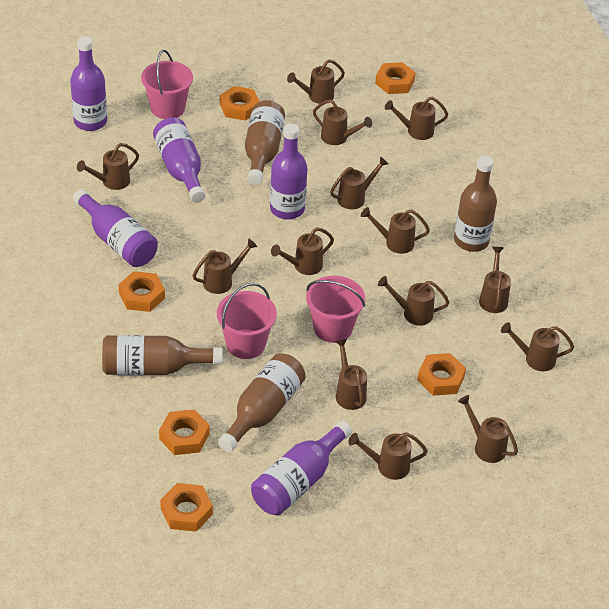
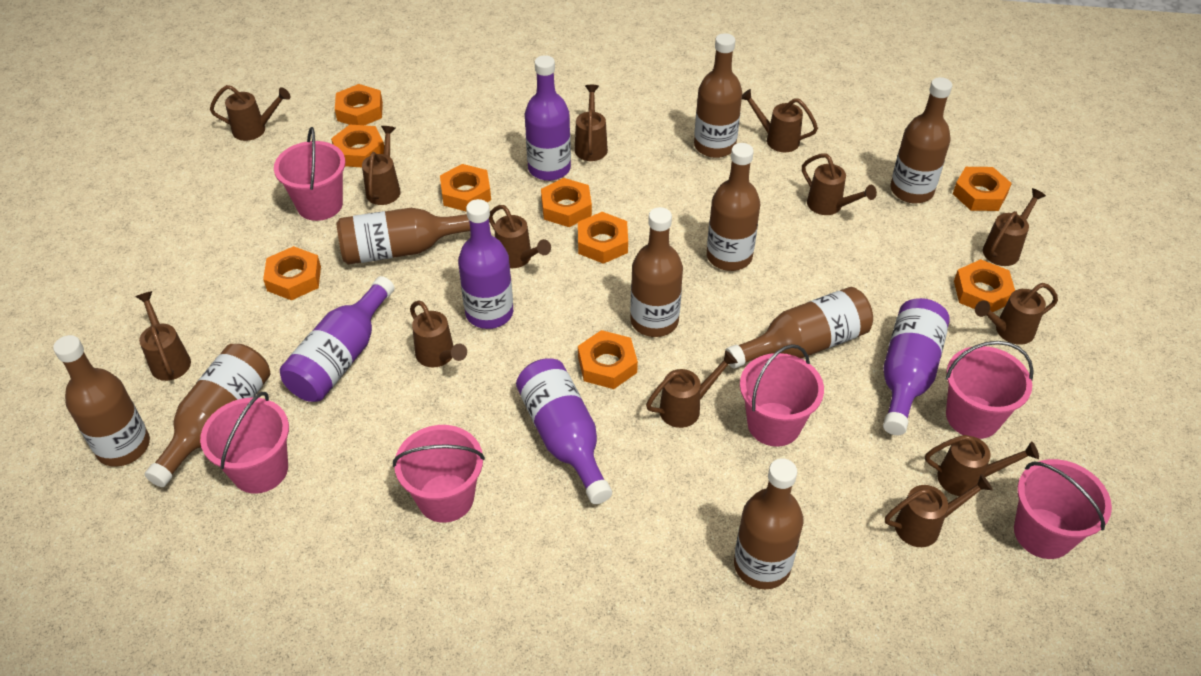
brown bottle: [102,335,223,375] [218,353,306,452] [245,100,285,185] [454,156,497,252] = 4 -> [53,335,150,467] [145,344,270,487] [336,208,470,265] [630,207,683,337] [694,33,742,158] [707,143,760,271] [725,287,873,369] [734,458,803,589] [890,77,952,203] = 9
brown watering can: [77,143,139,190] [192,238,257,294] [271,227,334,275] [287,59,345,104] [313,99,372,145] [330,156,388,209] [335,339,367,410] [348,433,428,480] [361,207,430,254] [378,276,449,326] [385,97,448,140] [458,395,518,463] [479,247,511,313] [501,322,574,371] = 14 -> [136,291,191,381] [210,85,290,141] [362,126,401,205] [410,301,467,368] [489,205,551,268] [575,85,608,161] [646,350,738,428] [742,89,818,152] [802,153,877,215] [885,474,993,547] [925,435,1039,496] [975,283,1058,345] [983,188,1046,266] = 13
orange nut: [118,271,165,312] [159,410,210,455] [160,483,213,532] [220,86,260,121] [375,62,416,94] [417,353,466,396] = 6 -> [263,246,321,300] [331,125,384,167] [335,84,383,125] [440,164,491,212] [541,178,592,227] [578,212,628,264] [578,330,638,389] [953,167,1012,211] [954,259,1015,312] = 9
pink bucket: [141,50,193,119] [217,283,277,359] [306,276,365,343] = 3 -> [200,392,289,494] [274,127,345,221] [393,425,485,523] [740,344,824,447] [945,341,1034,439] [1014,459,1112,559] = 6

